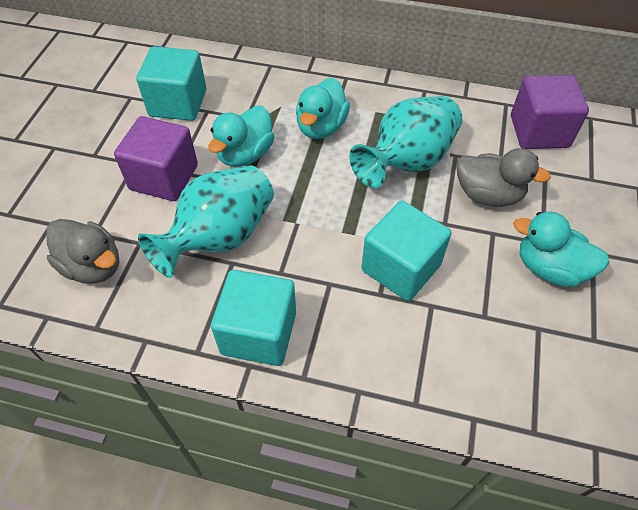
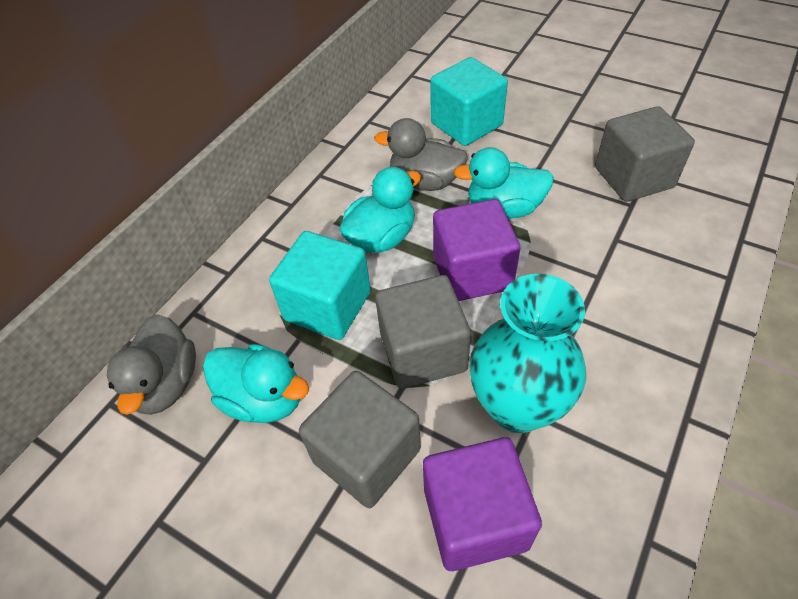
grey cube: none = 0 -> [299,371,421,508] [375,275,471,389] [595,106,695,202] = 3
turquoise cube: [136,46,206,121] [211,270,296,366] [361,201,452,301] = 3 -> [269,231,371,340] [430,57,508,146] = 2
turquoise vase: [138,165,274,278] [349,96,462,188] = 2 -> [469,274,586,433] = 1

